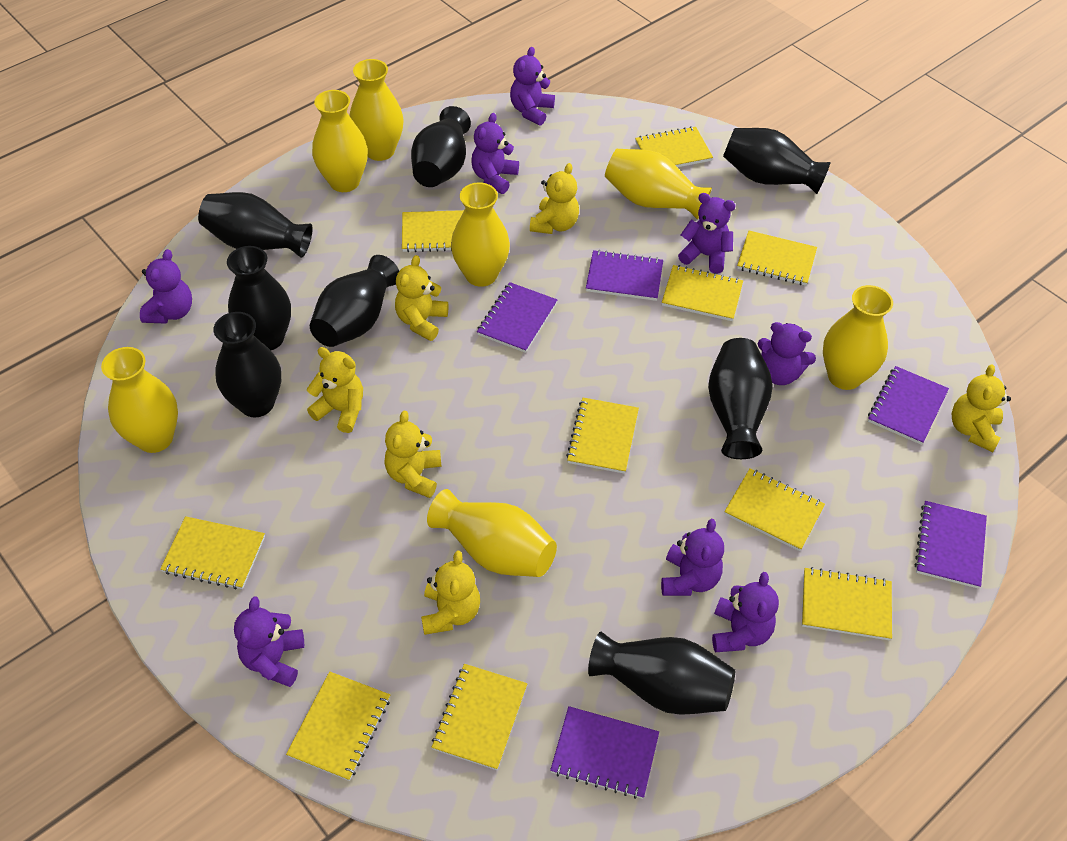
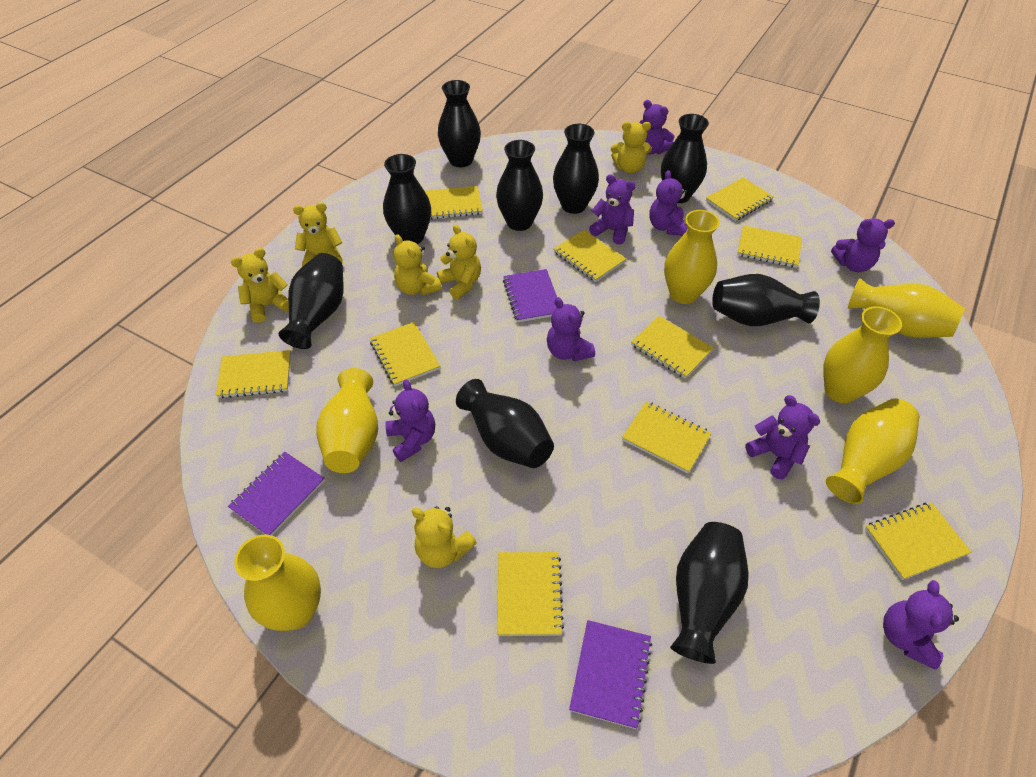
black vase: [198,192,313,258] [214,312,281,417] [227,246,291,350] [310,255,399,347] [411,106,471,187] [588,631,735,715] [708,338,773,459] [723,128,831,194] = 8 -> [279,253,344,349] [383,154,431,244] [438,80,481,167] [456,379,554,468] [496,140,543,231] [553,124,599,214] [661,114,709,203] [670,522,748,664] [712,274,820,326] = 9
purple notebook: [477,282,557,353] [550,706,659,799] [586,250,663,301] [868,366,949,445] [915,501,987,589] = 5 -> [228,452,325,535] [503,269,557,322] [569,620,652,729] = 3
yellow vase: [101,347,178,453] [312,90,368,192] [350,59,404,161] [427,489,557,577] [451,182,510,287] [605,149,712,220] [823,285,893,390] = 7 -> [234,535,321,631] [316,368,378,473] [664,210,720,304] [823,306,902,403] [826,398,919,504] [848,278,965,338] = 6

